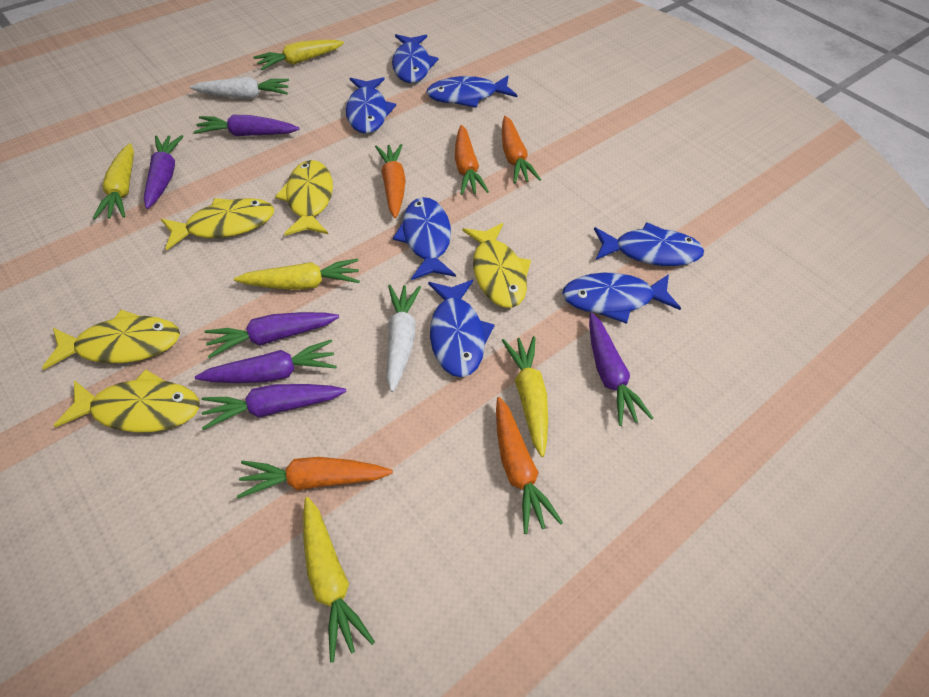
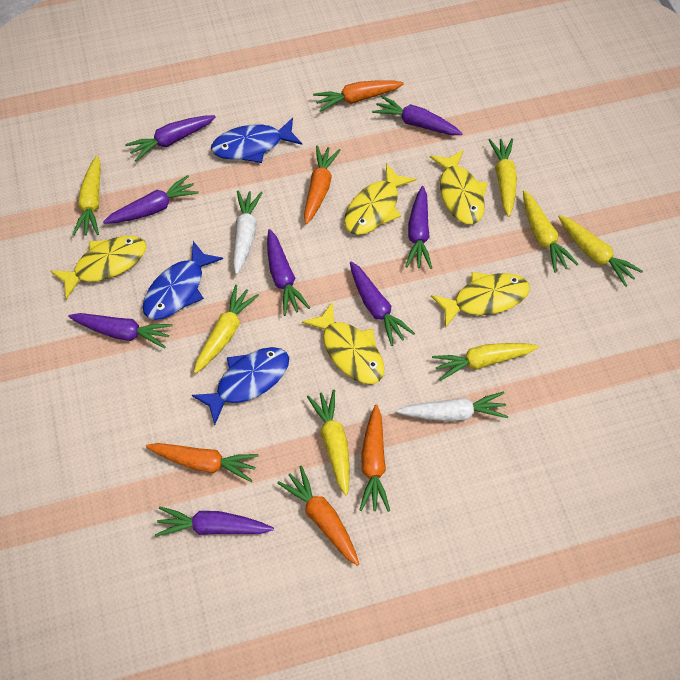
blue fish: [346,77,396,134] [392,34,439,83] [393,197,456,280] [426,75,517,108] [428,280,495,377] [562,273,681,324] [594,222,704,266] = 7 -> [143,241,223,320] [192,347,289,425] [211,118,302,163] = 3
purple carrot: [144,135,184,209] [194,115,300,136] [195,340,337,383] [202,384,346,430] [204,312,339,358] [589,313,653,426] = 6 -> [69,313,173,349] [103,175,199,224] [125,115,216,161] [155,506,274,537] [267,229,310,316] [350,261,415,346] [372,95,463,135] [405,186,432,269] = 8
yellow carrot: [93,143,134,219] [234,259,360,290] [253,40,344,70] [303,497,375,663] [502,336,548,457] = 5 -> [72,156,101,236] [194,285,259,374] [307,390,349,495] [432,343,539,381] [488,138,517,217] [523,190,578,273] [558,215,643,287] = 7

